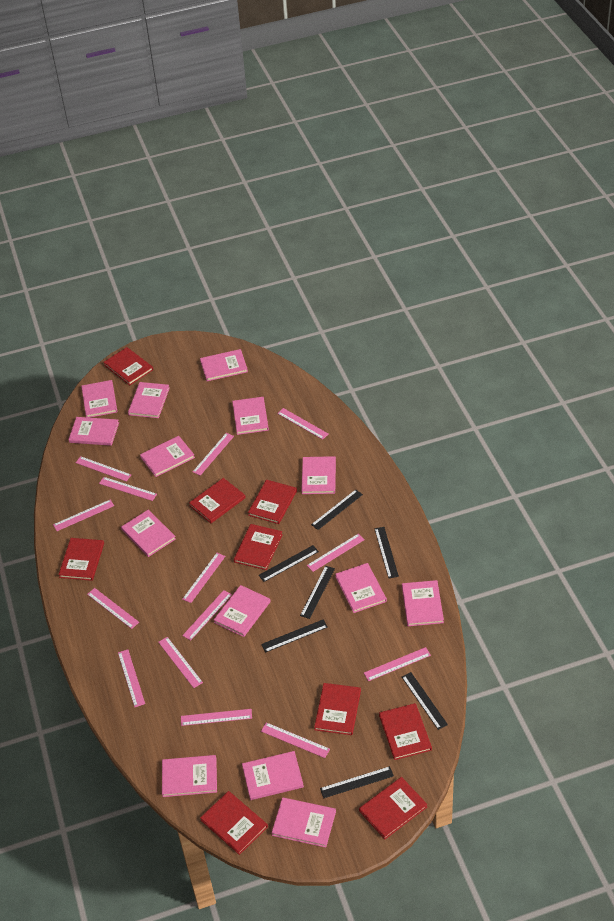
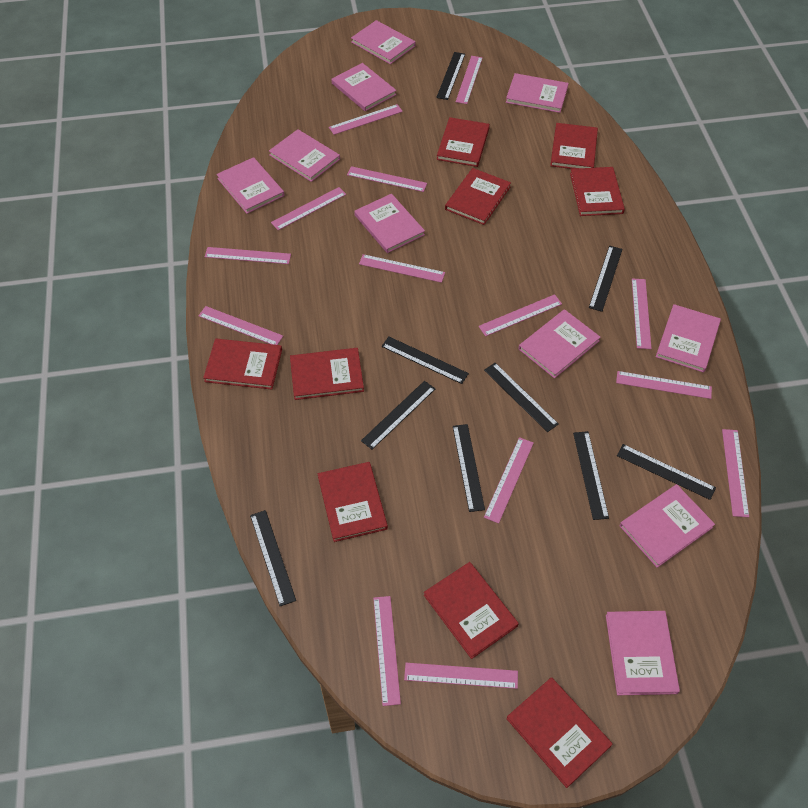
black ruler: [259,545,319,582] [261,620,328,653] [300,566,335,619] [311,489,363,530] [320,766,394,798] [374,527,399,578] [402,672,448,730] = 7 -> [250,510,296,606] [361,381,435,450] [381,337,469,384] [436,52,465,100] [453,424,485,512] [484,363,558,432] [573,431,609,520] [589,246,623,312] [617,444,716,500] = 9
pink book: [68,417,119,446] [81,380,118,418] [121,510,176,557] [128,382,170,418] [140,436,195,477] [162,755,217,797] [200,349,248,381] [214,585,271,637] [232,397,269,435] [242,751,304,800] [272,797,336,848] [301,456,336,494] [335,563,387,613] [402,580,444,626] = 14 -> [216,157,284,214] [269,129,340,182] [331,63,396,111] [351,20,416,64] [354,194,425,253] [506,73,569,113] [518,309,601,378] [606,611,680,695] [620,484,715,568] [656,304,721,373] = 10

